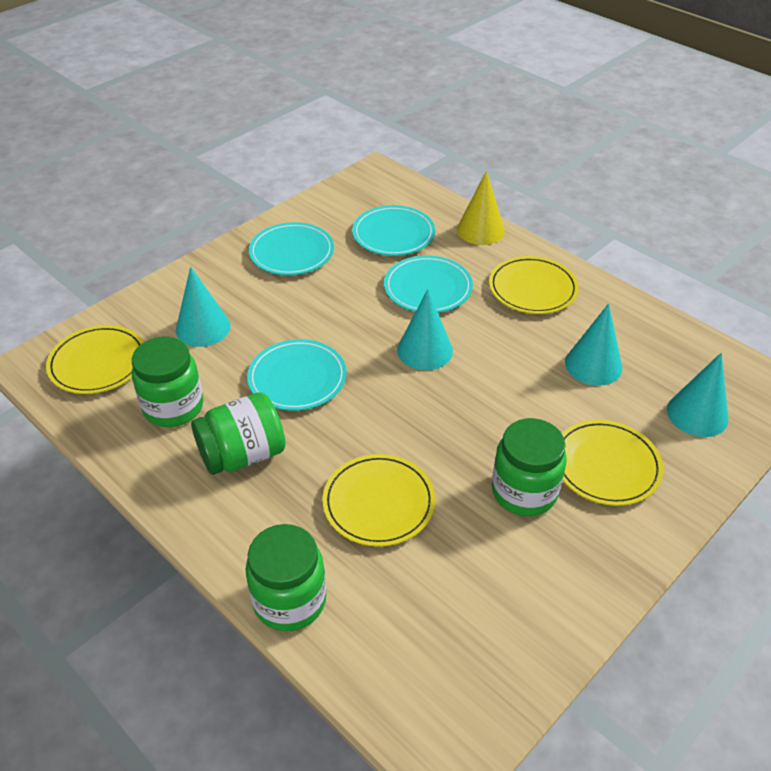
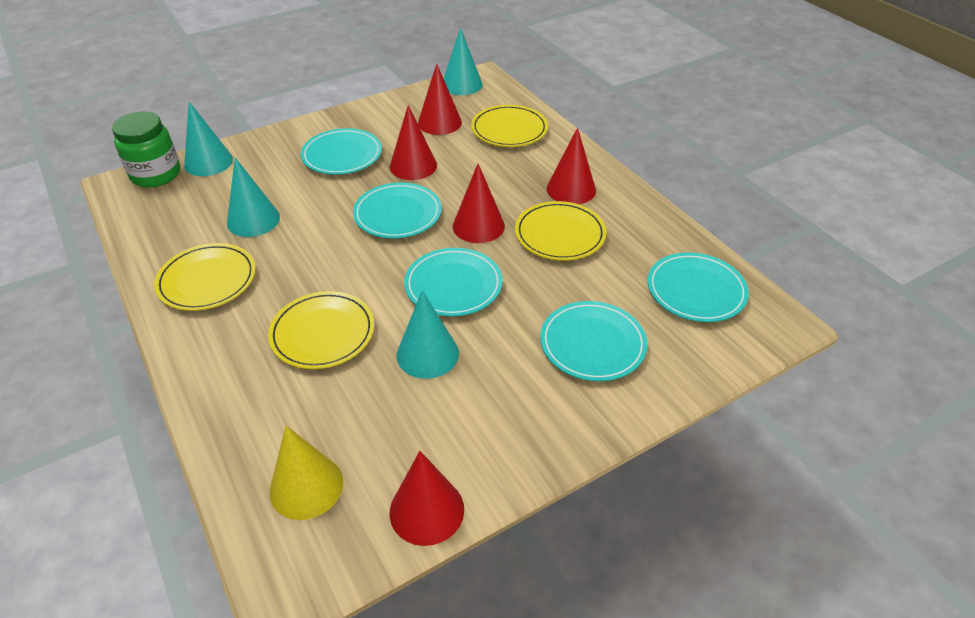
green jar: [132,337,203,427] [191,392,286,475] [245,524,326,631] [492,418,567,516] = 4 -> [112,112,180,188] = 1
red cone: none = 0 -> [390,105,437,180] [390,451,464,546] [418,64,462,135] [453,164,505,243] [547,128,596,204] = 5
turquoise plate: [247,339,347,411] [249,222,334,275] [352,205,435,256] [384,255,473,313] = 4 -> [301,128,382,175] [353,183,442,238] [404,248,503,316] [540,301,647,381] [648,253,749,322] = 5

